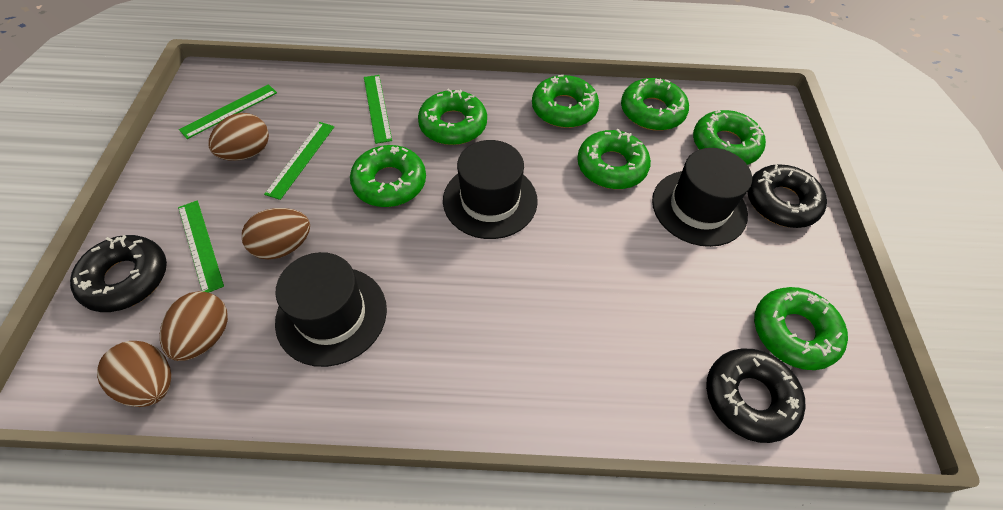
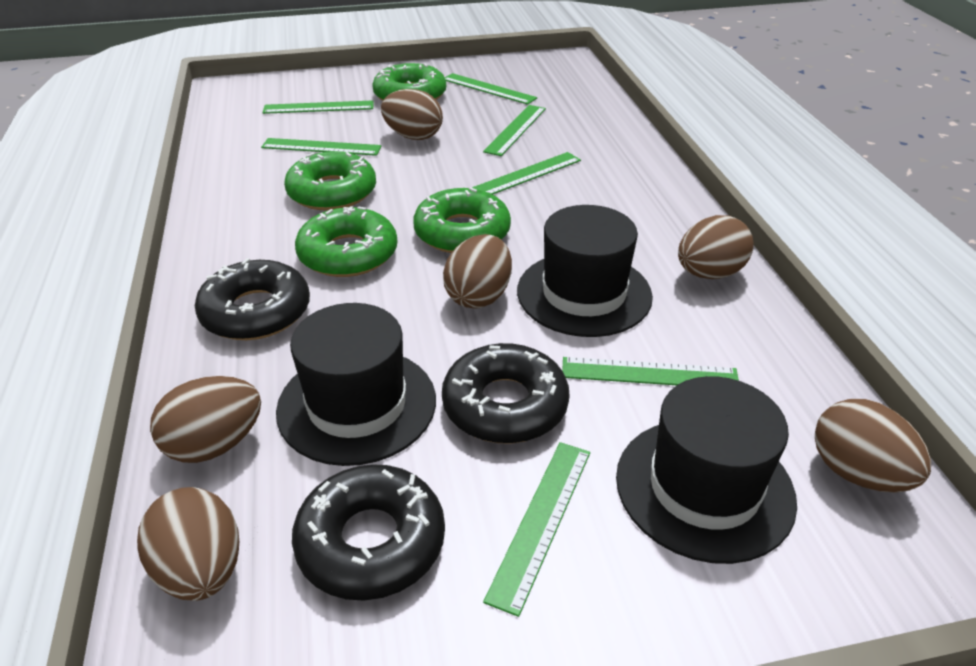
brown egg: [97,341,171,407] [160,291,228,361] [208,113,269,161] [242,208,310,260] = 4 -> [137,487,239,601] [150,376,261,463] [381,89,443,140] [443,234,512,309] [678,215,754,279] [815,399,931,492] = 6
green donut: [350,145,426,207] [418,89,487,145] [532,75,599,128] [577,129,651,189] [621,78,689,130] [693,110,766,165] [754,287,848,370] = 7 -> [284,151,376,211] [295,206,397,277] [372,63,446,101] [413,188,511,253] = 4
green ruler: [178,201,224,293] [179,84,277,139] [264,122,334,200] [364,75,392,144] = 4 -> [261,138,382,156] [262,100,374,114] [444,73,537,105] [472,152,581,195] [483,105,546,156] [483,442,590,617] [562,357,739,385] = 7

